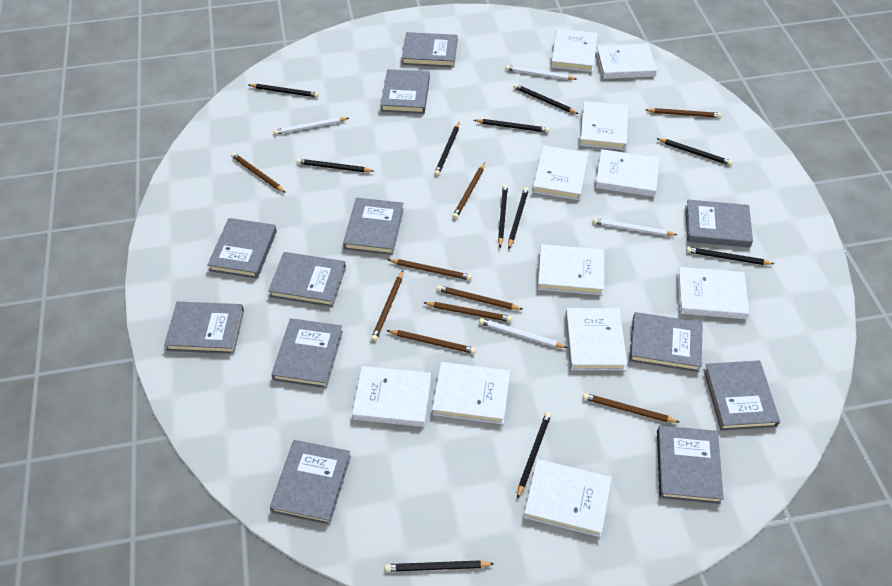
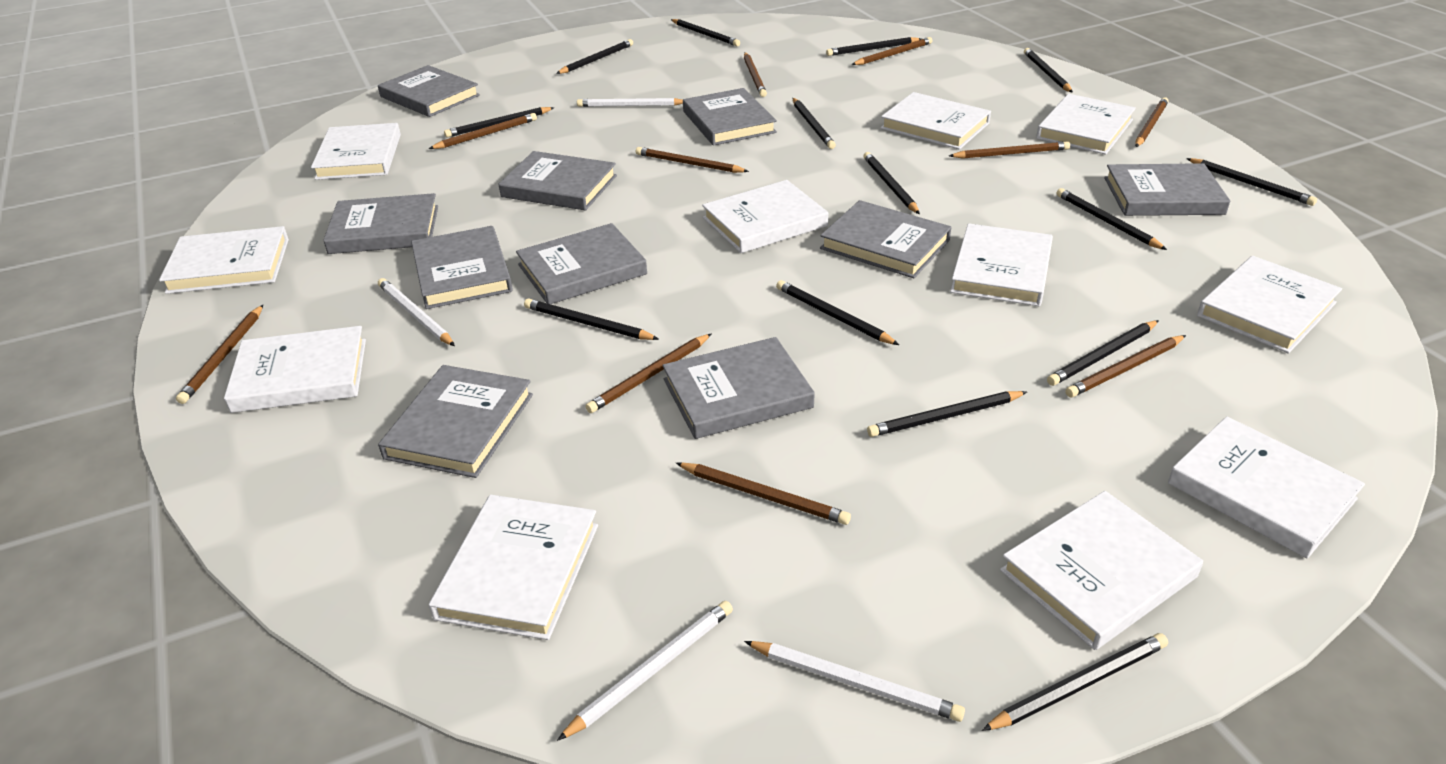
black pencil: [249,84,319,98] [297,159,374,172] [385,560,494,572] [434,122,459,176] [474,119,549,133] [498,184,508,247] [508,187,529,249] [514,84,579,114] [517,412,551,499] [656,138,733,166] [686,247,774,265] = 11 -> [444,107,554,138] [524,298,659,340] [556,39,633,74] [671,19,740,46] [776,280,899,345] [793,98,836,149] [826,37,921,56] [863,152,920,214] [867,391,1027,437] [982,633,1168,731] [1024,48,1073,93] [1047,320,1159,386] [1056,188,1167,250] [1186,158,1317,206] = 14
brown pencil: [231,153,286,193] [371,271,403,341] [386,330,476,354] [388,259,472,280] [423,302,512,322] [437,285,523,310] [452,163,485,219] [583,393,680,423] [646,108,722,118] = 9 -> [176,305,263,404] [429,113,537,149] [585,334,711,413] [636,147,749,173] [676,462,851,525] [744,52,767,97] [851,37,933,65] [949,141,1070,159] [1065,335,1186,398] [1135,97,1169,147] = 10
grey book: [164,302,244,354] [207,218,277,279] [268,252,346,307] [270,440,351,525] [271,318,343,388] [343,198,404,255] [381,69,430,114] [402,32,457,67] [630,312,703,372] [657,426,724,504] [685,200,753,248] [703,361,780,431] = 12 -> [323,193,438,254] [378,65,480,117] [378,365,533,478] [411,226,513,309] [498,151,617,210] [516,223,647,304] [662,337,815,439] [683,88,777,146] [820,200,952,278] [1104,163,1230,216] = 10

